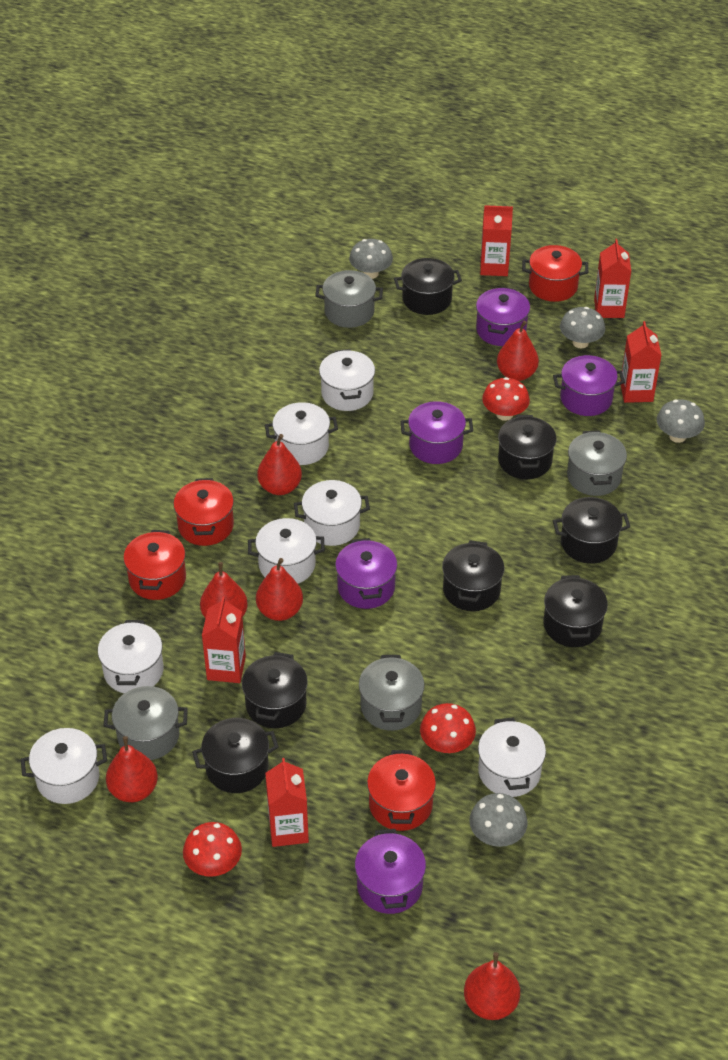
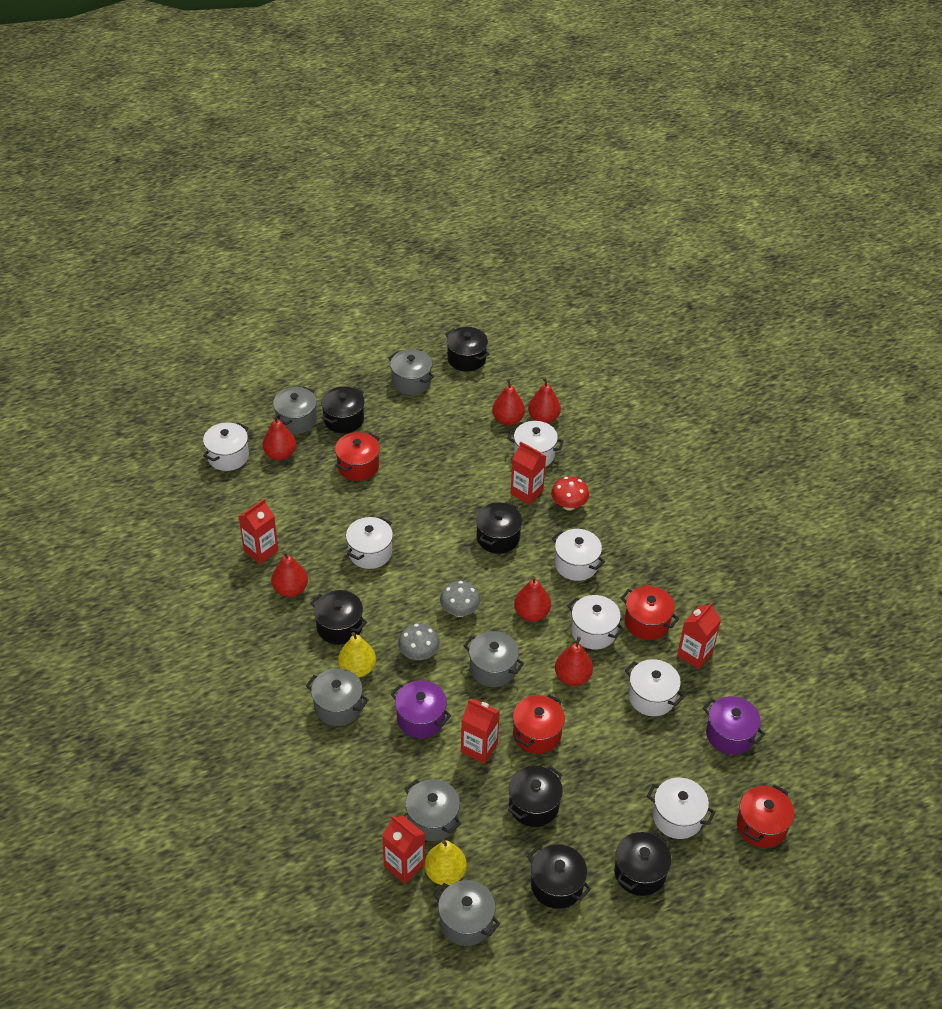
grey mushroom: [349,239,393,279] [469,793,528,847] [560,307,605,348] [657,399,705,443] = 4 -> [398,623,440,660] [440,581,480,617] = 2
grey pot: [103,686,188,760] [315,270,383,328] [359,655,425,731] [567,430,627,496] = 4 -> [273,387,317,434] [306,669,369,726] [388,349,435,395] [404,779,461,841] [434,880,500,946] [464,631,524,687] = 6
purple pot: [335,538,397,609] [355,829,426,914] [401,401,473,464] [476,287,530,346] [553,355,625,416] = 5 -> [391,680,451,738] [703,696,765,755] = 2
red mushroom: [183,822,242,877] [420,703,476,753] [482,377,530,421] = 3 -> [551,476,589,510] = 1
yellow pear: none = 0 -> [338,632,376,678] [424,839,467,885] = 2

